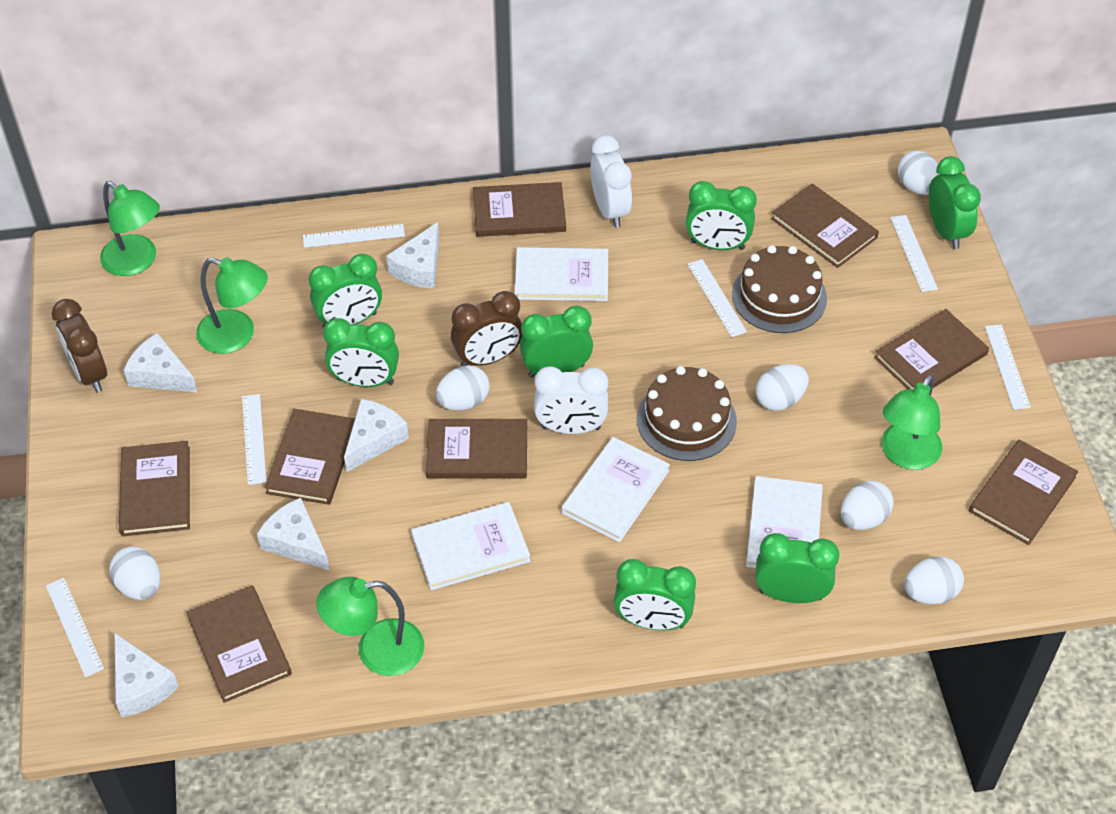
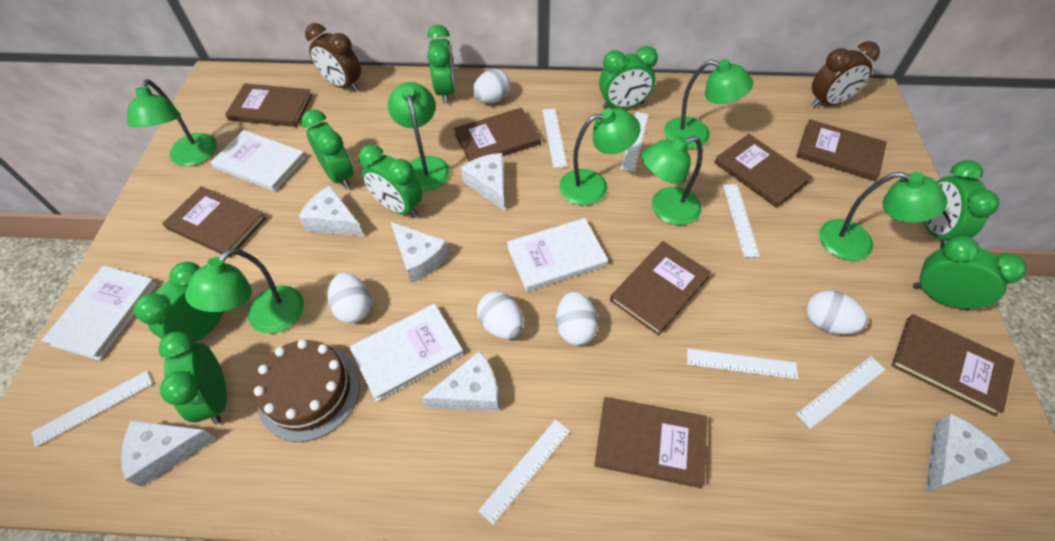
brown cake: [637,366,737,461] [732,245,827,333] = 2 -> [254,339,360,442] = 1
green clock: [309,254,382,329] [323,318,399,387] [520,306,593,378] [614,559,696,630] [686,181,757,250] [755,533,839,603] [929,156,981,249] = 7 -> [134,262,224,342] [158,331,227,424] [301,109,354,189] [358,145,422,218] [427,25,455,104] [599,46,658,109] [913,235,1027,310] [925,160,999,249] = 8
green lamp: [100,181,160,276] [196,257,268,354] [316,577,424,676] [882,374,942,470] = 4 -> [127,79,217,166] [185,248,304,334] [388,82,450,191] [559,108,640,206] [642,136,703,225] [664,59,753,149] [819,172,948,261] = 7
white cheese: [115,633,179,717] [124,333,198,393] [257,498,330,570] [344,399,409,472] [386,222,439,289] = 5 -> [121,420,217,487] [298,186,364,236] [391,222,449,283] [422,351,499,411] [461,153,505,211] [925,414,1011,492] = 6
white clock: [534,367,608,434] [590,135,632,228] = 2 -> none = 0
white egg: [109,546,160,600] [436,365,490,410] [756,364,809,411] [841,481,893,530] [898,151,939,195] [904,557,964,604] = 6 -> [328,273,371,323] [473,69,510,103] [477,291,523,339] [556,291,598,345] [806,290,868,334] = 5
white ruler: [46,578,104,677] [242,394,266,485] [303,224,405,248] [687,259,747,337] [890,215,938,292] [985,324,1031,410] = 6 -> [32,371,152,447] [478,419,570,525] [542,109,567,168] [621,112,649,172] [687,349,798,379] [723,184,760,257] [796,356,886,429] = 7

